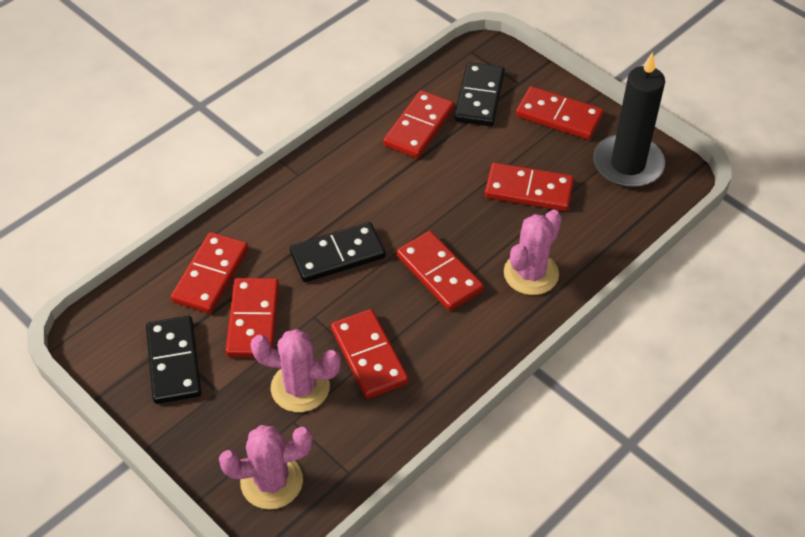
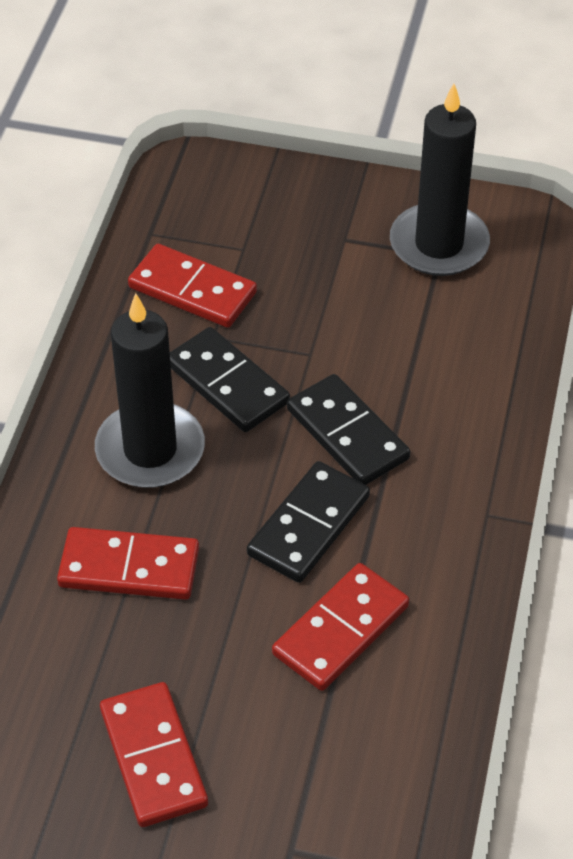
black candle: [593,52,665,188] = 1 -> [95,293,205,488] [390,84,490,276] = 2
pink cactus: [219,425,313,509] [250,329,341,412] [504,210,562,295] = 3 -> none = 0
red domino: [171,232,248,314] [225,278,279,357] [331,309,409,399] [383,90,454,158] [397,231,484,311] [485,163,574,211] [516,86,604,140] = 7 -> [57,527,199,600] [100,682,208,827] [128,244,257,328] [272,563,409,691] = 4

